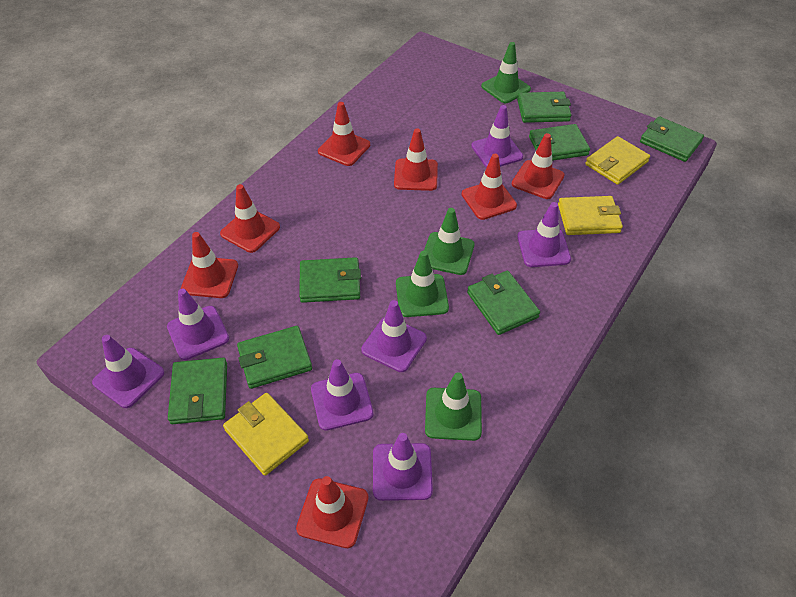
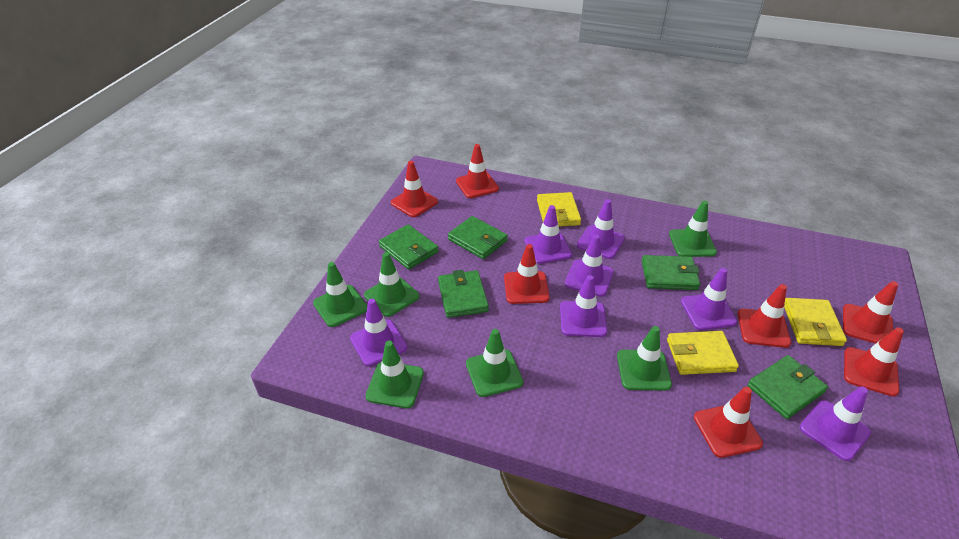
green traffic cone: [396,251,449,317] [424,208,474,275] [425,372,482,441] [481,42,531,103] = 4 -> [313,262,367,327] [364,252,419,317] [366,341,424,408] [466,329,523,397] [617,326,672,391] [669,200,717,257] = 6
green wallet: [168,358,227,424] [237,326,312,389] [299,257,361,303] [467,271,540,335] [517,92,571,123] [529,124,590,161] [640,116,704,162] = 7 -> [379,224,438,270] [438,270,489,318] [448,216,508,259] [642,255,700,290] [748,355,828,419] = 5

